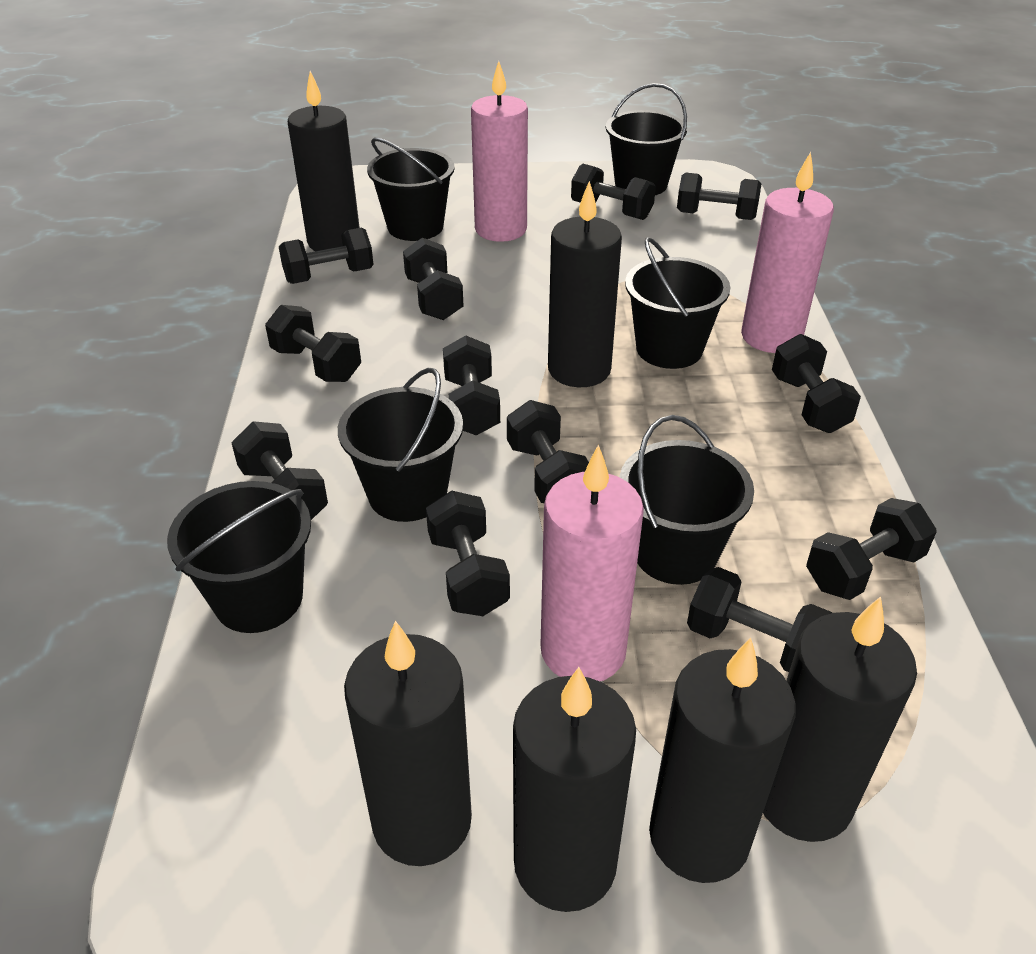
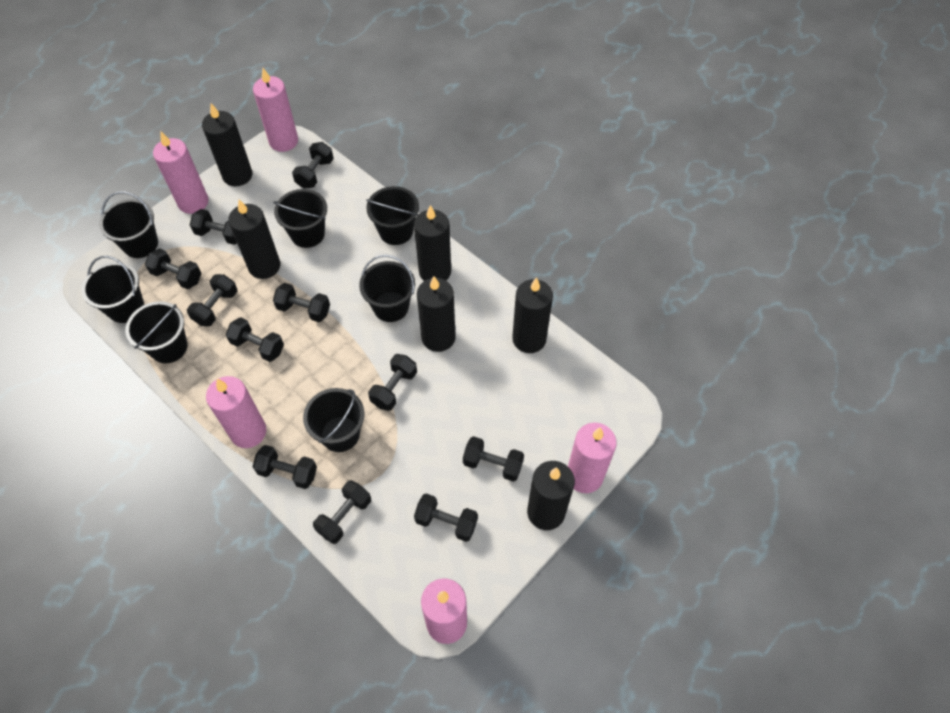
black bucket: [167,481,311,633] [338,368,463,522] [367,138,455,241] [606,83,687,195] [619,415,754,585] [625,237,731,369] = 6 -> [82,256,144,323] [99,191,158,258] [125,301,188,363] [273,189,327,248] [303,388,364,452] [359,255,415,322] [366,186,419,245] = 7
black dumbbell: [231,421,328,520] [265,305,361,382] [279,227,374,284] [403,238,464,320] [426,491,510,616] [443,335,500,435] [507,400,589,503] [571,164,656,220] [677,173,761,220] [687,567,832,672] [772,334,861,433] [806,498,937,600] = 12 -> [145,248,202,289] [187,274,238,327] [190,209,237,245] [226,317,284,362] [253,445,317,489] [273,283,330,322] [292,142,334,189] [313,480,371,544] [368,354,417,411] [414,493,478,542] [463,436,524,482] = 11
pink candle: [471,61,528,242] [540,445,644,681] [741,152,834,353] = 3 -> [153,132,208,214] [206,376,266,448] [253,68,298,152] [421,578,467,644] [568,423,616,493] = 5

